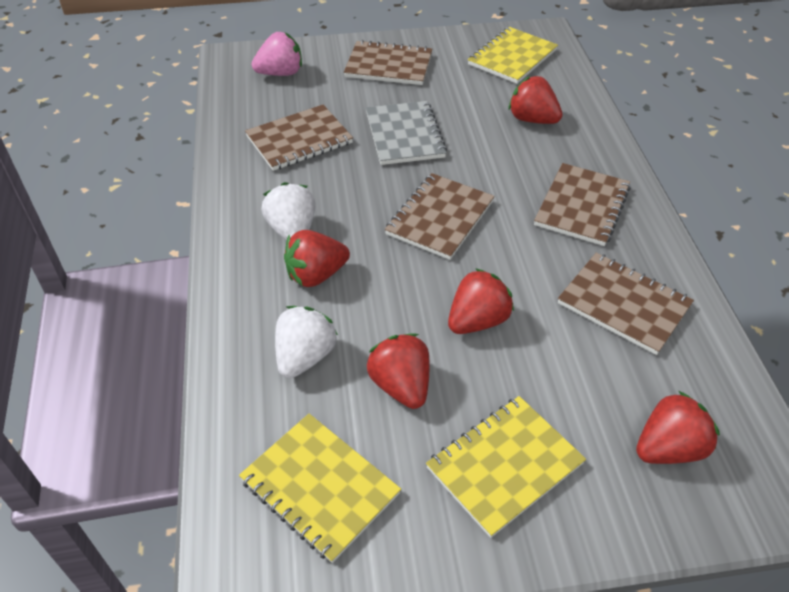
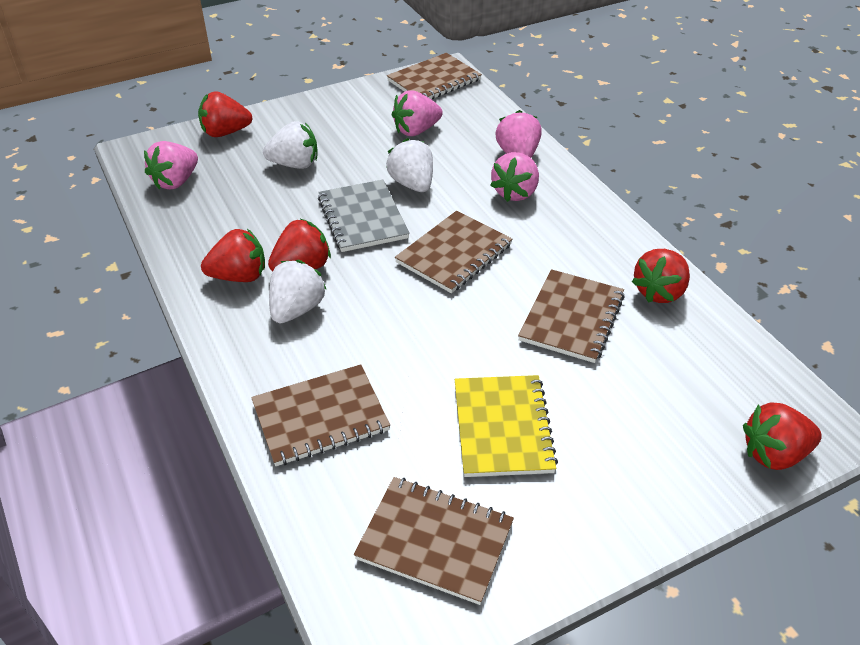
pink strawberry: [252,32,302,76] = 1 -> [144,141,198,190] [392,90,443,136] [490,152,539,202] [495,110,542,158] = 4
white strawberry: [261,182,316,241] [275,306,338,378] = 2 -> [263,121,318,169] [269,260,327,323] [386,138,433,192] = 3
yellow notebook: [239,414,401,563] [426,396,586,538] [468,27,558,84] = 3 -> [455,375,558,477] = 1

